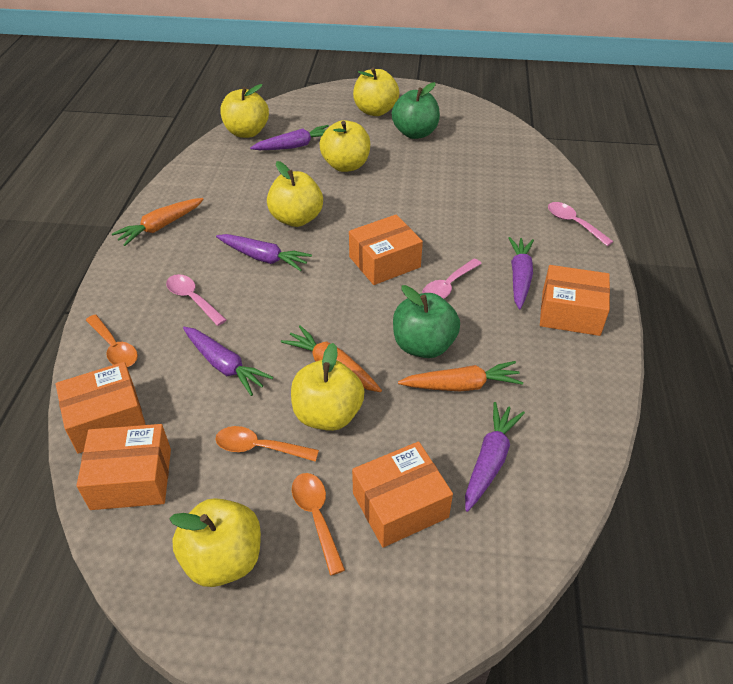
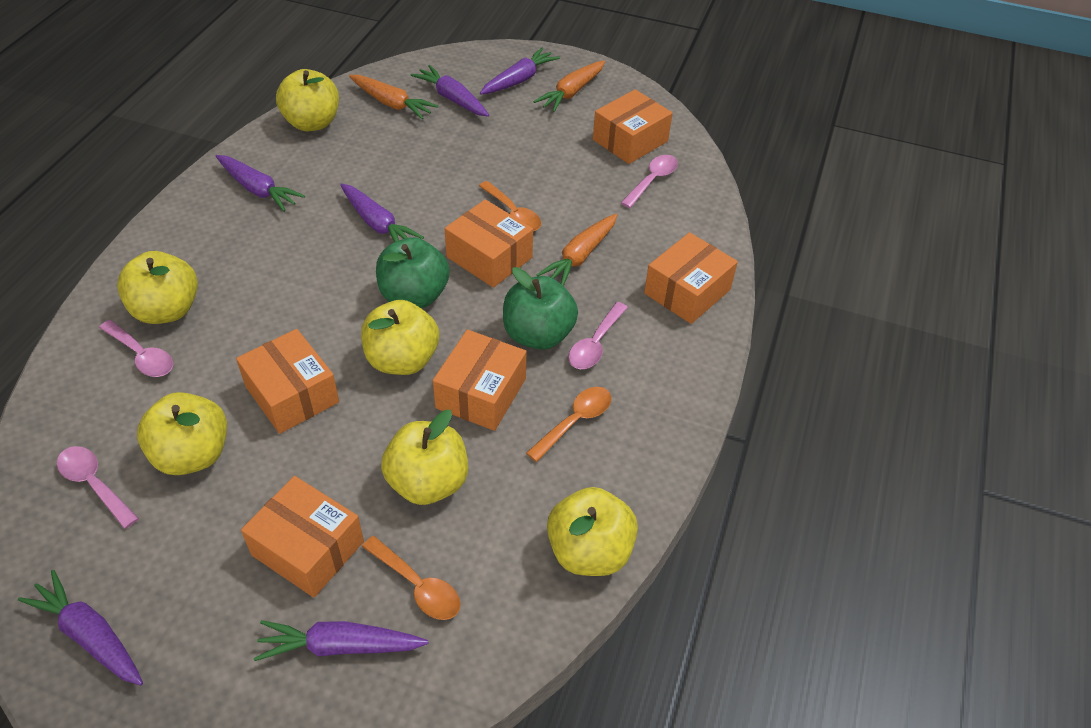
orange box: [56,362,146,454] [76,424,171,510] [349,214,423,285] [352,442,453,547] [540,265,610,336] = 5 -> [236,329,339,434] [241,476,364,598] [433,329,527,431] [445,199,533,288] [593,89,672,164] [644,232,738,324] = 6
pink spoon: [166,274,226,326] [422,259,482,299] [548,202,613,246] = 3 -> [57,446,139,529] [99,320,173,377] [568,302,628,369] [621,155,678,208] = 4
purple carrot: [183,327,273,396] [216,234,312,271] [250,125,329,150] [465,402,525,512] [508,237,534,309] = 5 -> [18,570,143,686] [216,155,305,212] [254,620,429,661] [340,183,424,242] [411,65,489,117] [480,48,560,95] = 6

